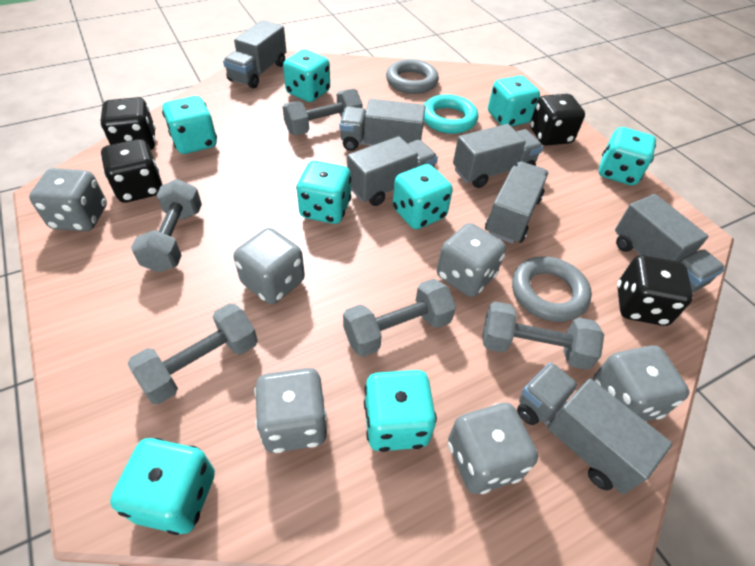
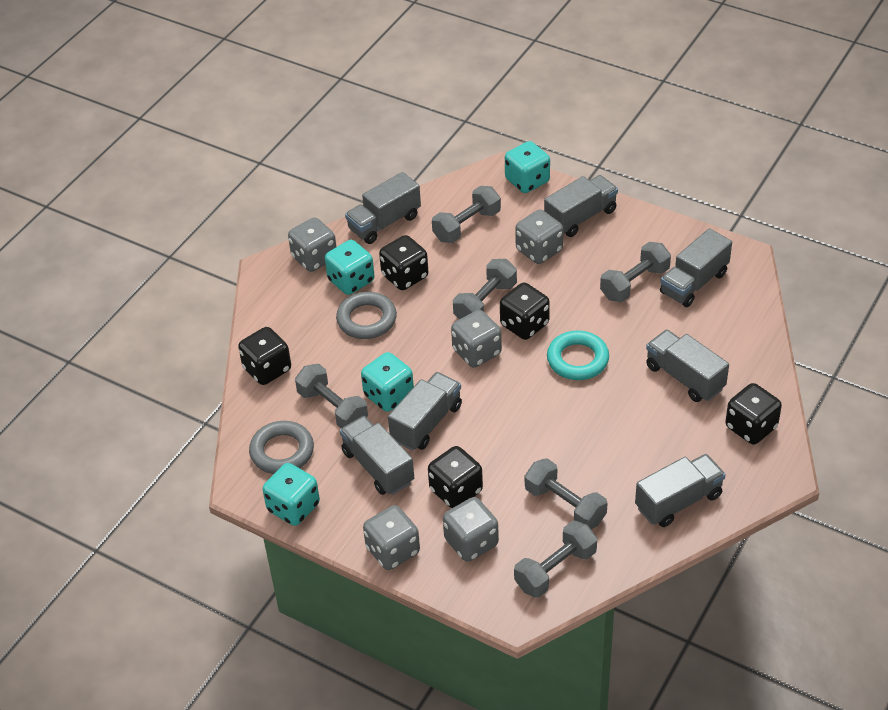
black dice: [100,97,156,150] [101,139,162,203] [530,94,585,146] [617,255,693,326] = 4 -> [238,327,291,385] [379,235,428,290] [428,446,483,508] [500,283,550,340] [725,383,782,445] = 5
grey dice: [29,168,107,231] [234,228,305,304] [254,368,327,453] [437,223,506,297] [448,403,538,494] [593,345,689,421] = 6 -> [288,217,336,272] [363,505,420,570] [443,497,499,562] [451,310,502,368] [515,209,563,264] = 5
grey dumbbell: [128,303,258,404] [131,179,202,272] [283,89,362,135] [343,279,456,357] [482,301,604,370] = 5 -> [295,364,368,429] [432,186,501,243] [453,259,517,319] [514,521,597,598] [525,458,608,529] [600,242,671,302] = 6
turquoise dice: [110,438,215,535] [162,96,217,154] [283,50,330,102] [296,161,351,224] [364,370,437,452] [393,164,453,229] [488,75,540,126] [599,127,656,185] = 8 -> [262,463,320,526] [325,240,374,295] [361,352,414,412] [505,141,550,193] = 4

